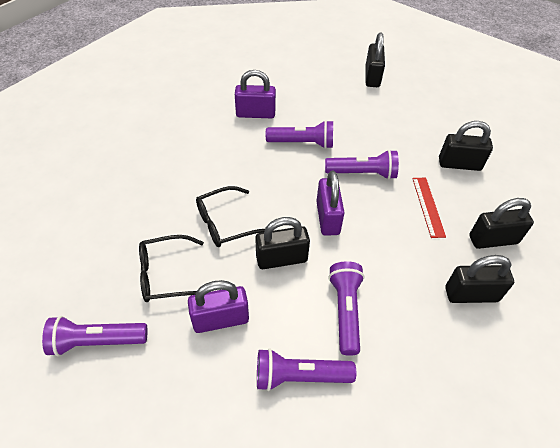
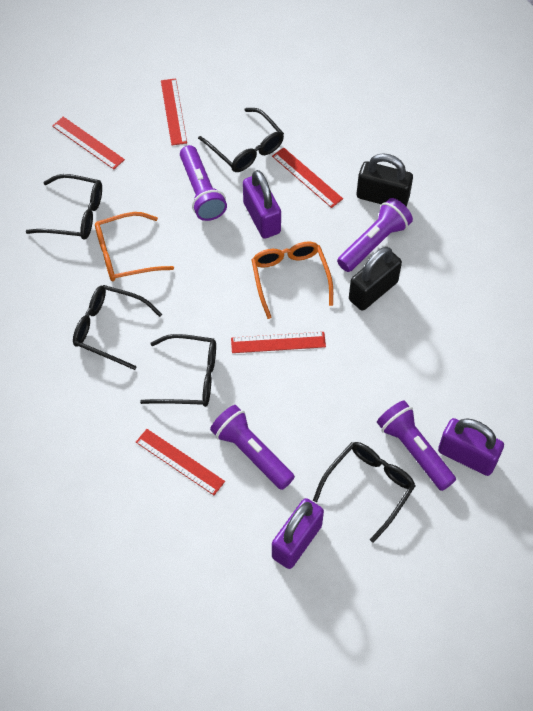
black glasses: [139,235,204,302] [196,186,265,247] = 2 -> [26,174,102,240] [73,285,162,370] [140,334,216,407] [198,108,284,172] [313,442,415,543] = 5
black padlock: [255,217,310,269] [365,33,385,87] [439,121,493,171] [445,255,514,303] [469,198,534,249] = 5 -> [349,247,402,311] [357,153,413,206] = 2
orange glasses: none = 0 -> [95,212,174,282] [251,241,333,319] = 2
purple flashlight: [42,316,147,356] [257,348,356,391] [266,120,333,149] [325,150,399,179] [328,261,365,356] = 5 -> [180,145,227,221] [210,405,295,490] [337,198,413,272] [377,400,456,491] = 4
red ruler: [412,178,446,238] = 1 -> [52,117,125,169] [136,429,225,495] [161,78,187,145] [231,332,326,353] [272,147,343,208] = 5

